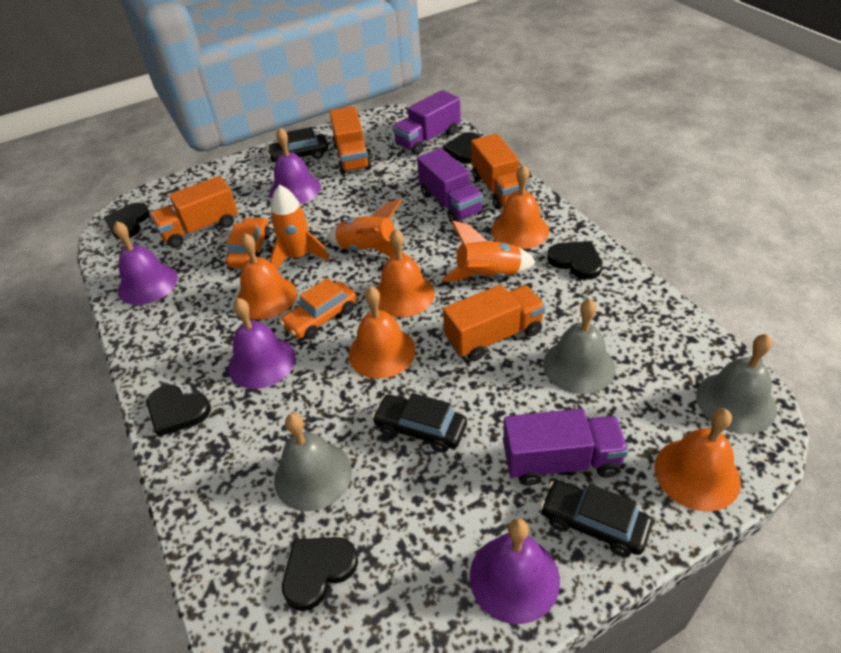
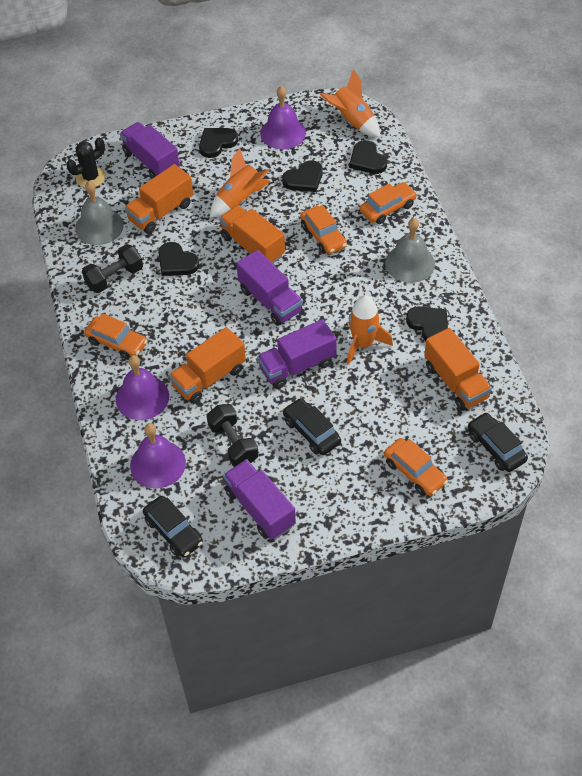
black cactus: none = 0 -> [66,138,106,188] = 1
black dumbbell: none = 0 -> [82,244,143,293] [207,404,259,467] = 2
grey bell: [274,413,352,511] [543,299,615,394] [696,334,777,434] = 3 -> [75,181,124,245] [385,218,435,283] = 2
orange bell: [237,233,297,320] [349,287,416,379] [376,229,435,317] [491,164,549,249] [654,408,741,512] = 5 -> none = 0
orange car: [226,217,271,268] [280,278,357,339] = 2 -> [84,313,148,360] [300,205,347,254] [360,182,417,224] [384,438,448,496] = 4
purple bell: [113,221,178,305] [228,298,295,389] [269,128,321,204] [470,518,560,624] = 4 -> [116,355,169,420] [130,423,186,488] [260,86,306,149] = 3
purple truck: [392,90,461,155] [417,148,483,223] [503,409,628,486] = 3 -> [120,122,180,179] [223,459,296,540] [236,250,303,326] [257,319,337,389] = 4

